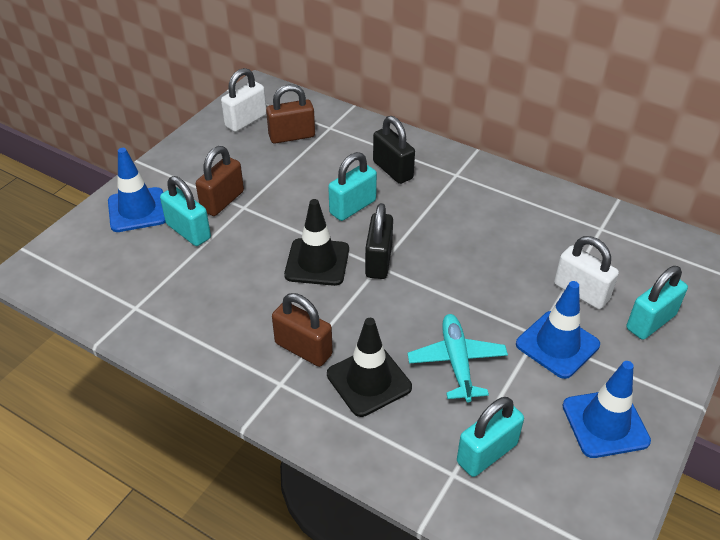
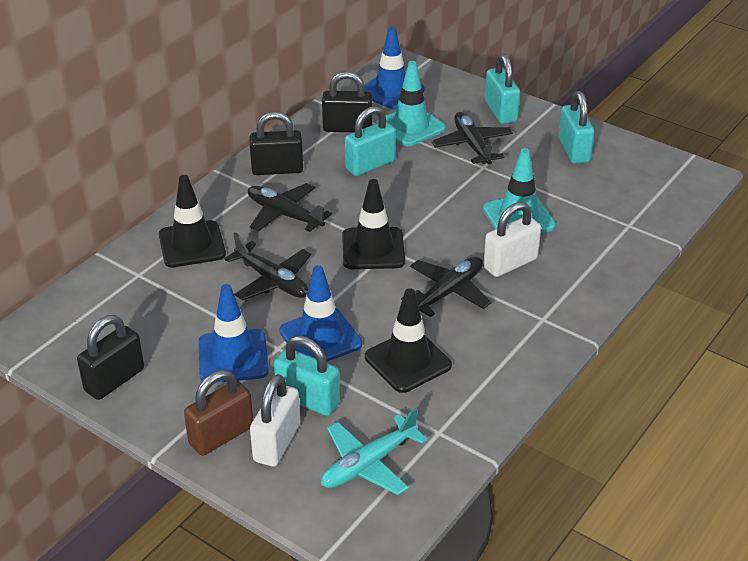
black padlock: [365,203,393,279] [373,116,415,184] = 2 -> [77,315,144,400] [249,111,303,175] [322,71,372,132] = 3
black plane: none = 0 -> [224,232,311,300] [248,183,332,232] [401,257,491,317] [432,112,513,165] = 4
black traffic cone: [284,199,349,286] [327,318,412,417] = 2 -> [159,175,226,267] [342,179,405,269] [365,288,452,393] = 3
brown padlock: [196,146,244,216] [266,84,315,144] [272,293,333,367] = 3 -> [184,370,253,456] = 1
turquoise traffic cone: none = 0 -> [376,61,446,146] [483,148,556,233] = 2

